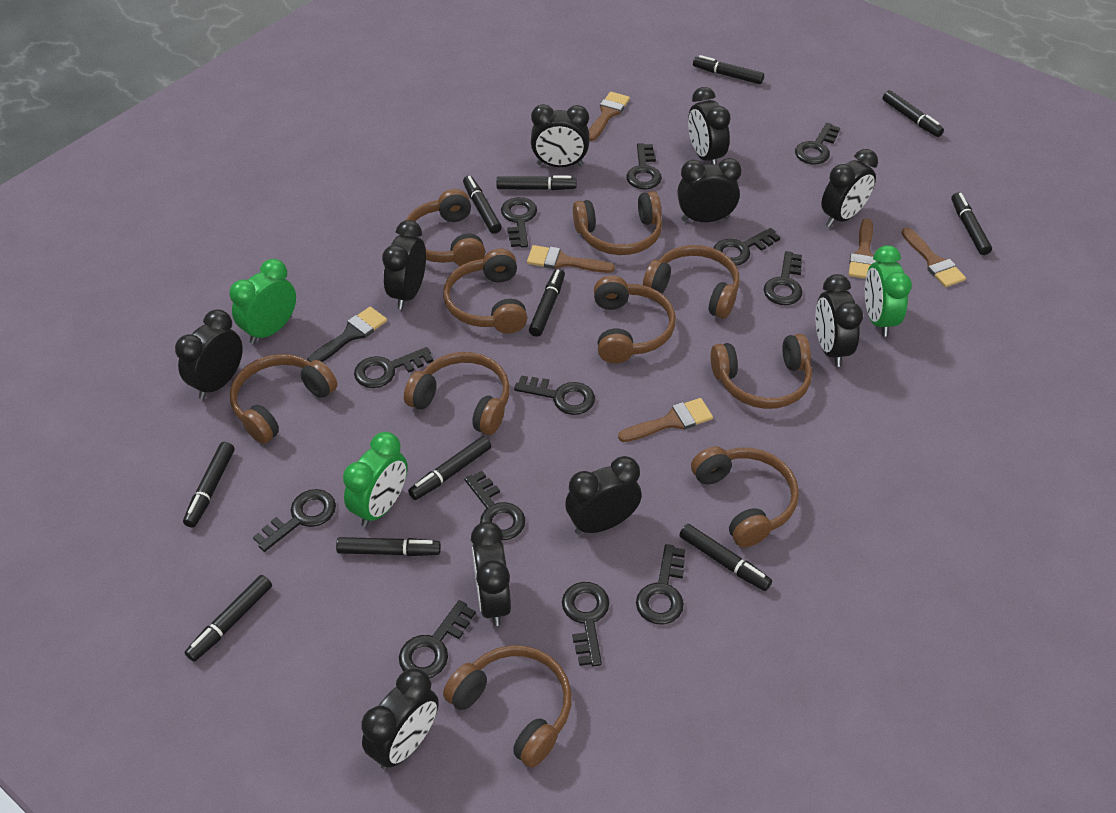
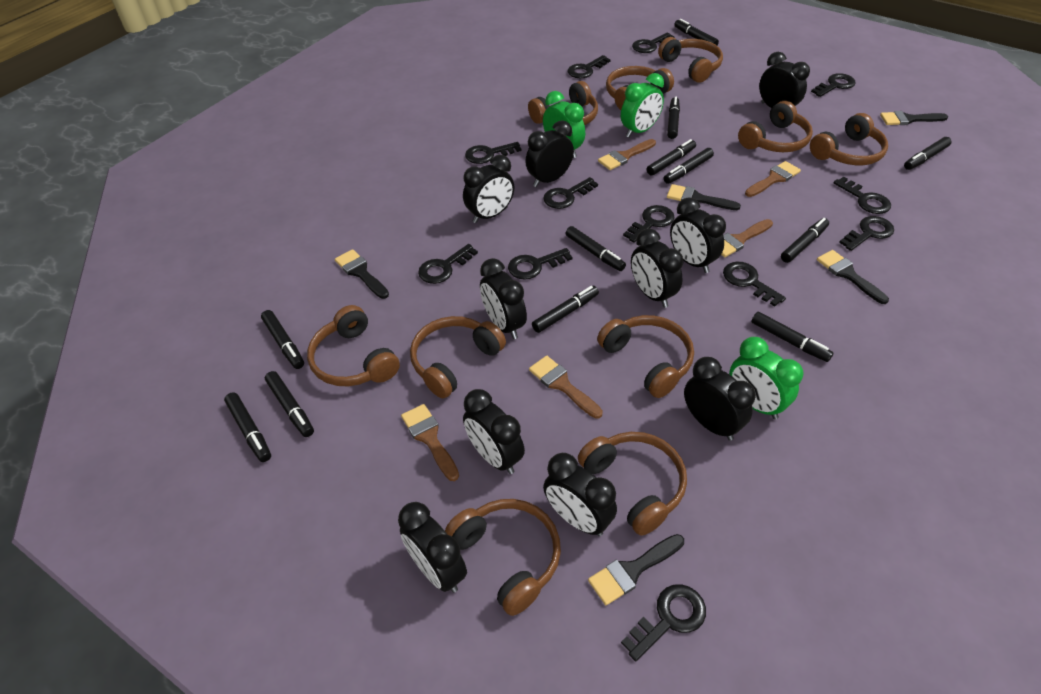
black brush: [307,307,387,362] = 1 -> [335,249,389,299] [588,534,684,605] [667,184,741,210] [817,250,889,304] [880,111,948,125] = 5
black marker: [183,442,234,528] [185,575,272,662] [336,537,441,556] [408,436,491,500] [463,176,502,234] [496,176,576,190] [529,269,565,337] [679,524,772,591] [693,55,764,84] [883,90,944,137] [951,192,992,255] = 11 -> [224,392,271,462] [261,310,304,369] [265,371,314,437] [532,286,599,333] [565,226,626,271] [647,139,696,176] [664,148,714,184] [667,97,680,139] [674,19,719,45] [751,312,833,362] [781,218,829,263] [904,137,952,170] = 12

